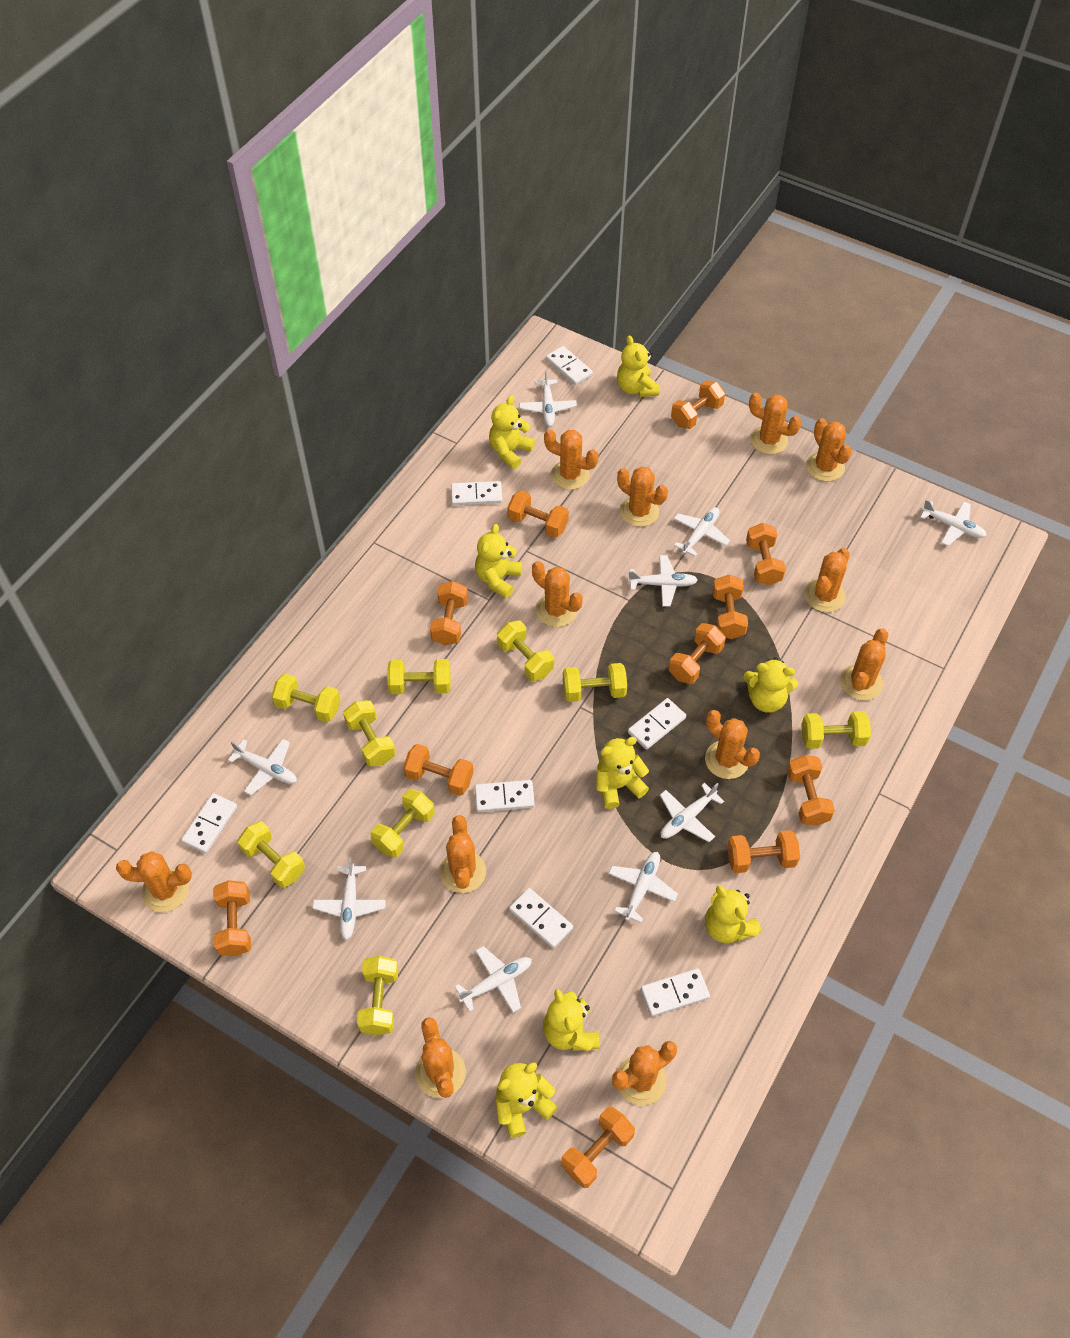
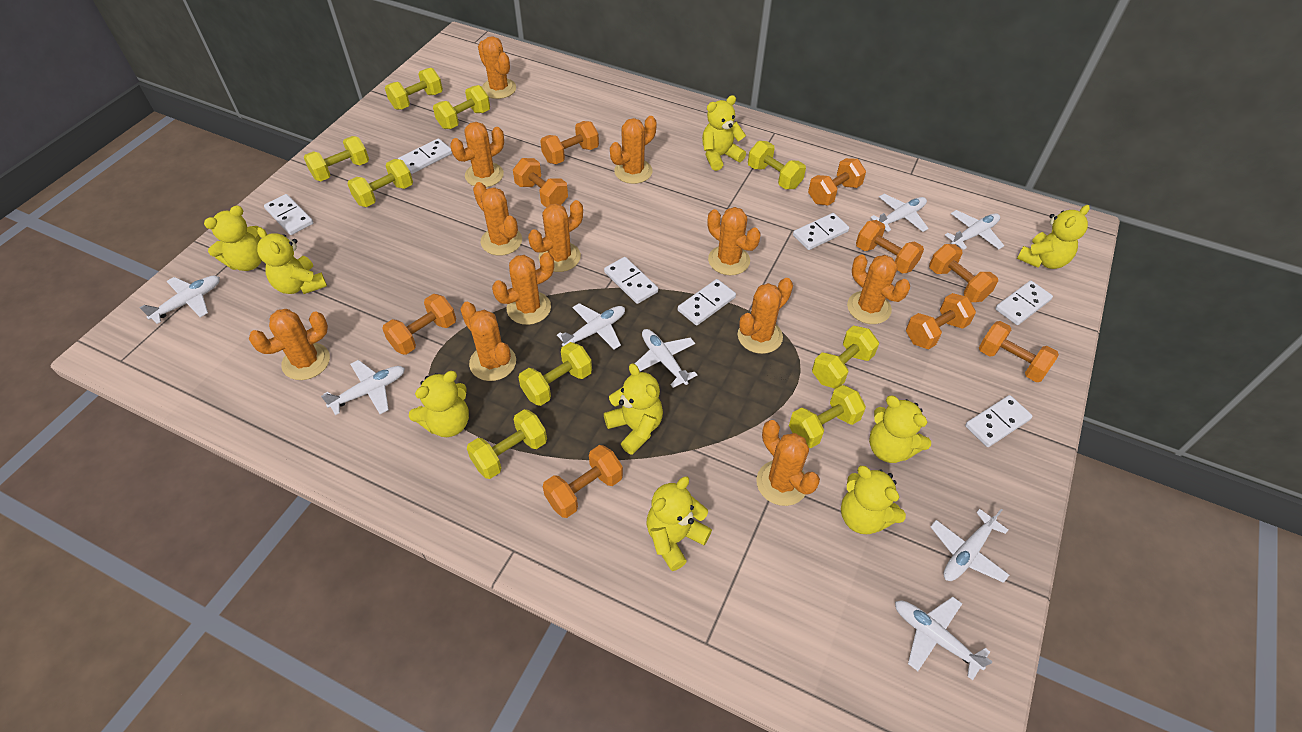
orange dumbbell: [213,880,251,956] [403,744,473,796] [430,581,468,646] [507,490,569,538] [561,1106,635,1188] [669,623,726,684] [671,380,725,429] [712,575,748,639] [727,830,800,873] [746,523,786,585] [787,755,835,826] = 11 -> [382,294,456,355] [513,158,568,208] [540,121,599,164] [543,445,623,518] [808,158,866,205] [856,220,924,274] [906,293,976,349] [929,244,998,302] [979,321,1059,382] = 9
white plane: [228,739,297,795] [313,857,386,940] [455,946,532,1012] [519,370,577,427] [608,852,678,923] [628,555,698,607] [660,783,724,842] [674,507,730,556] [920,499,987,546] = 9 -> [139,276,220,324] [321,360,405,415] [557,303,625,350] [635,329,697,388] [870,194,929,232] [895,597,992,680] [930,509,1009,583] [945,210,1004,250] = 8
yellow teddy bear: [475,524,522,598] [489,396,535,469] [496,1062,558,1138] [543,989,599,1051] [597,737,649,809] [617,335,659,397] [705,885,761,943] [743,658,798,713] = 8 -> [204,206,262,271] [257,227,327,294] [409,371,469,437] [604,363,663,455] [646,477,712,571] [702,95,746,171] [841,466,906,534] [869,396,931,463] [1017,205,1090,269] = 9

